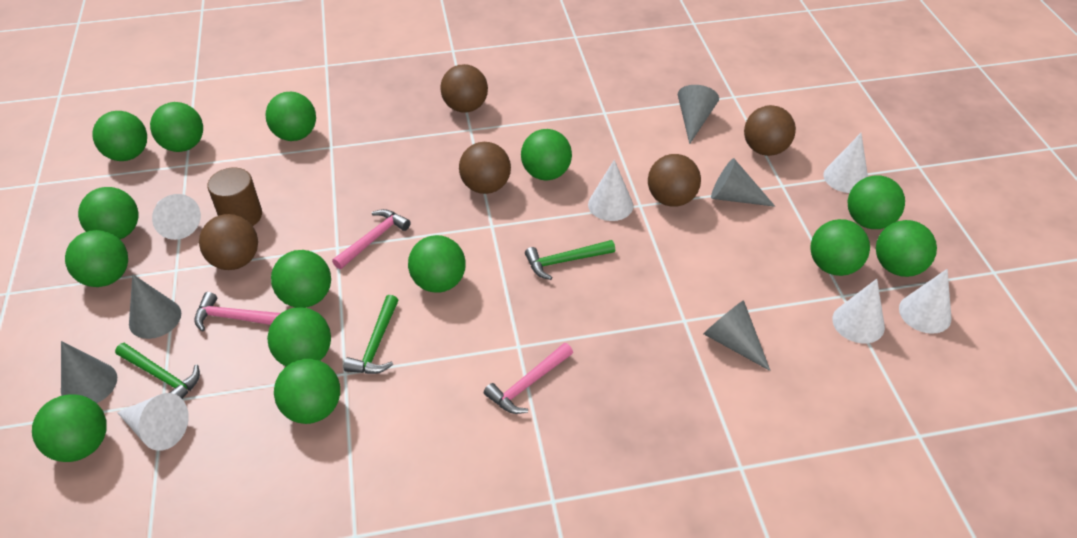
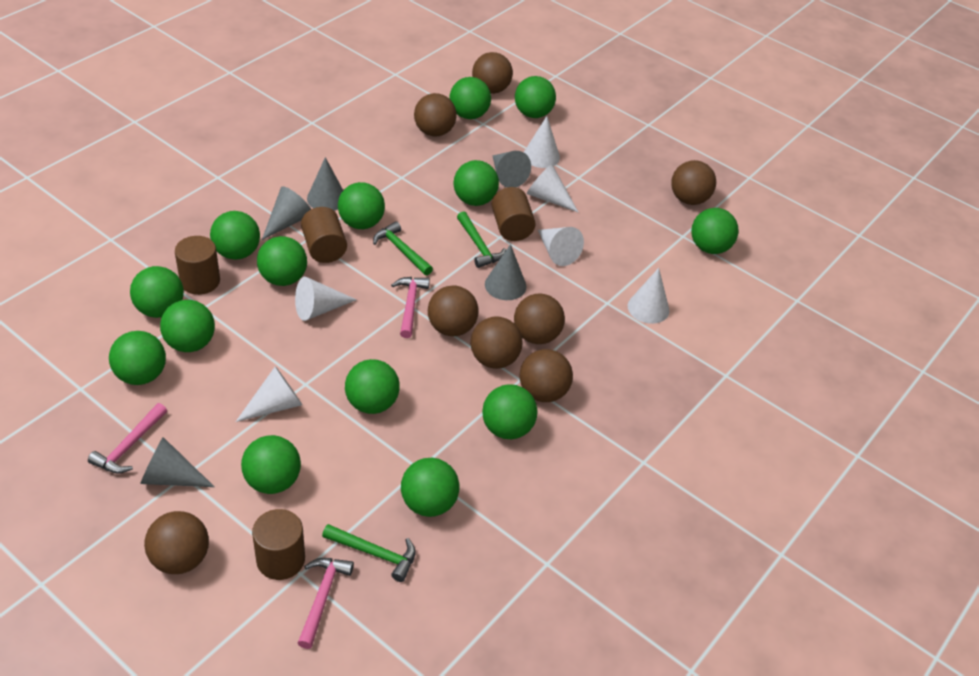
brown ball: [199,214,258,270] [440,64,488,113] [459,142,511,194] [648,154,701,207] [744,105,796,156] = 5 -> [144,511,209,574] [414,93,457,137] [428,285,478,336] [470,316,523,369] [472,52,513,94] [514,294,565,344] [520,349,573,402] [671,160,716,205] = 8
brown cylinder: [207,168,262,226] = 1 -> [175,236,220,295] [252,509,305,580] [301,207,347,263] [491,187,536,241] = 4

